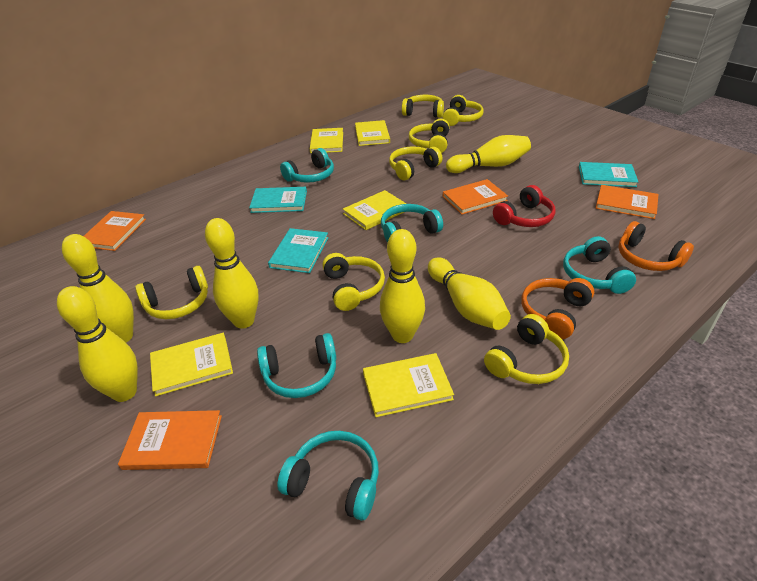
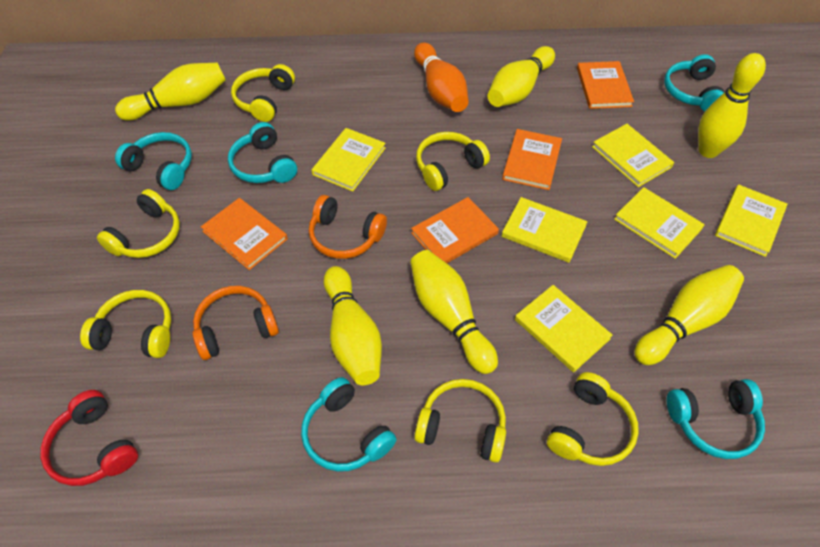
orange bowling pin: none = 0 -> [414,43,468,112] = 1
turquoise book: [249,187,307,213] [268,228,329,273] [579,162,638,187] = 3 -> none = 0
yellow book: [150,333,233,397] [310,128,343,153] [343,190,406,230] [355,120,390,146] [363,353,454,417] = 5 -> [311,128,386,191] [502,197,587,263] [515,285,612,372] [592,124,674,187] [614,187,705,259] [715,185,788,257] = 6
yellow headphones: [135,266,208,319] [322,253,385,311] [389,146,442,180] [402,95,444,118] [409,119,449,153] [443,95,484,126] [484,314,569,384] = 7 -> [80,290,171,358] [97,189,180,258] [231,64,295,122] [414,379,506,463] [416,132,490,191] [547,372,639,466] = 6

